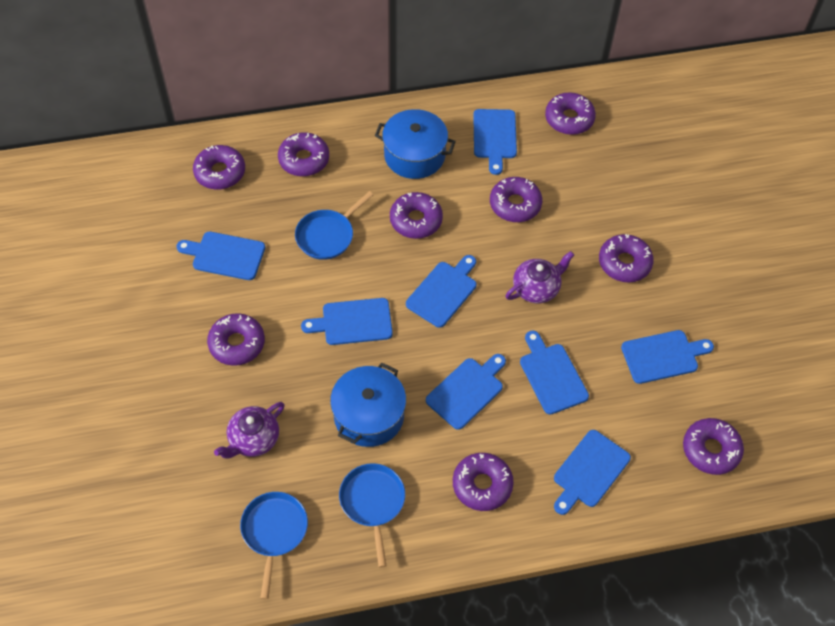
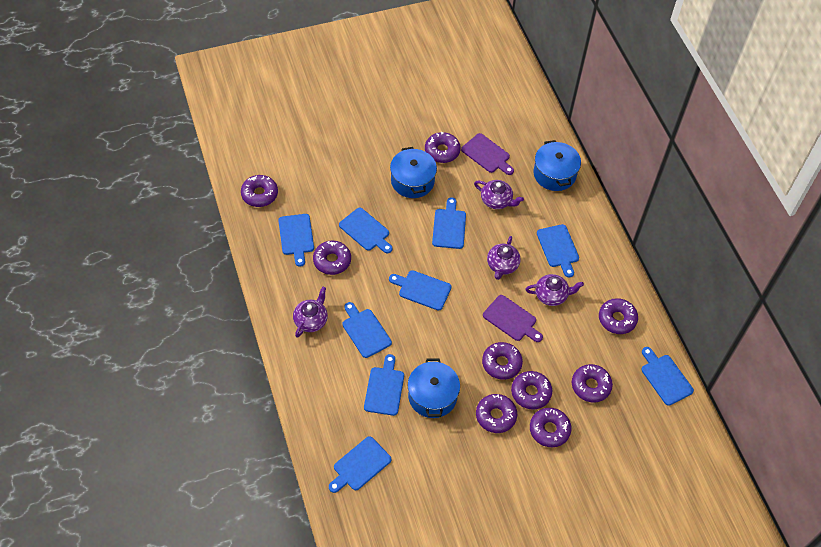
blue cutting board: [176,232,265,280] [301,298,393,345] [406,255,476,328] [426,354,506,430] [473,109,517,175] [520,331,589,415] [554,430,631,515] [621,330,714,384] = 8 -> [278,214,314,267] [329,436,391,493] [339,208,393,253] [342,302,392,358] [364,354,404,416] [389,270,451,311] [432,197,466,249] [537,224,579,278] [641,347,694,406] = 9
blue pan: [240,492,308,599] [295,191,373,260] [339,463,405,568] = 3 -> none = 0
blue pot: [330,363,406,447] [375,109,456,179] = 2 -> [390,147,437,198] [407,359,460,418] [533,140,581,191] = 3
purple cutting board: none = 0 -> [461,133,514,175] [483,295,543,342] = 2
purple teapot: [214,402,285,459] [505,251,574,303] = 2 -> [293,287,328,338] [474,180,524,209] [487,236,521,280] [525,274,584,306] = 4

